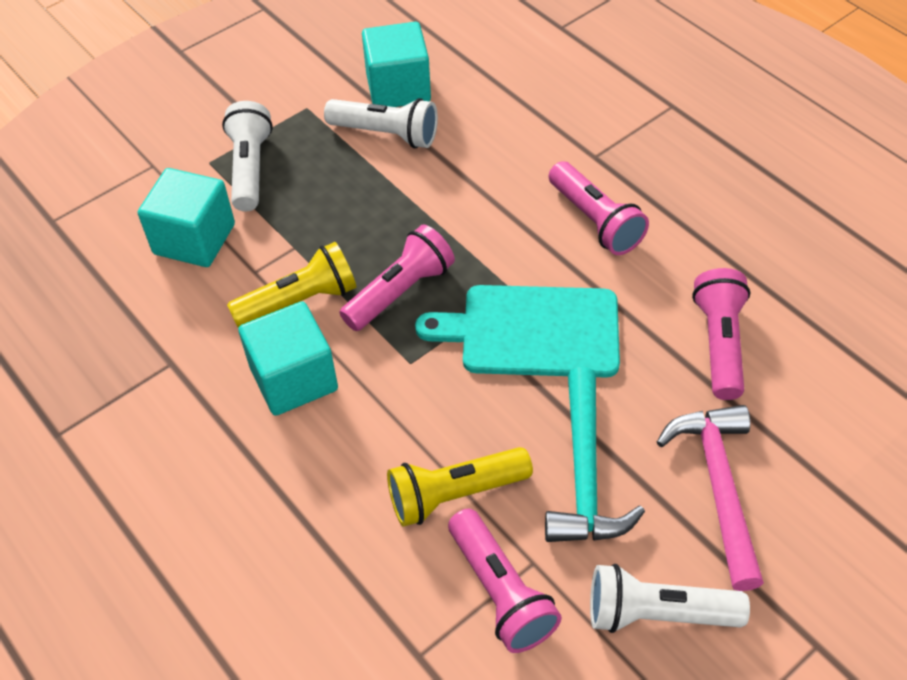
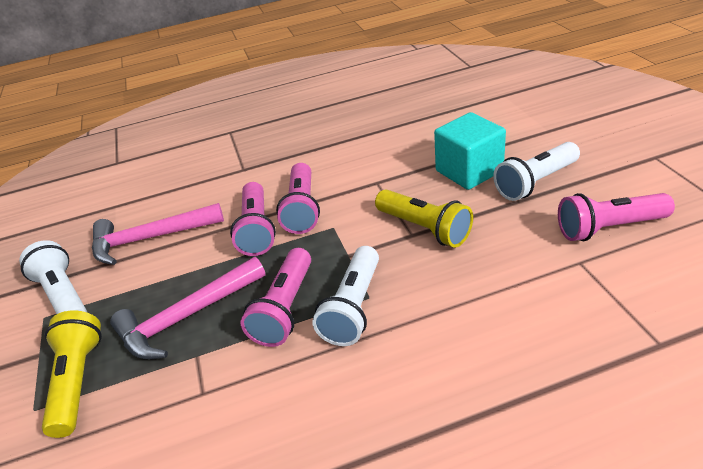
pink hammer: [657,405,764,591] = 1 -> [92,203,224,265] [110,257,265,360] = 2
turquoise cube: [138,168,235,267] [238,301,338,416] [362,22,431,107] = 3 -> [434,112,506,190] = 1
turquoise cutting board: [415,285,620,377] = 1 -> none = 0
turquoise hammer: [545,367,645,542] = 1 -> none = 0

